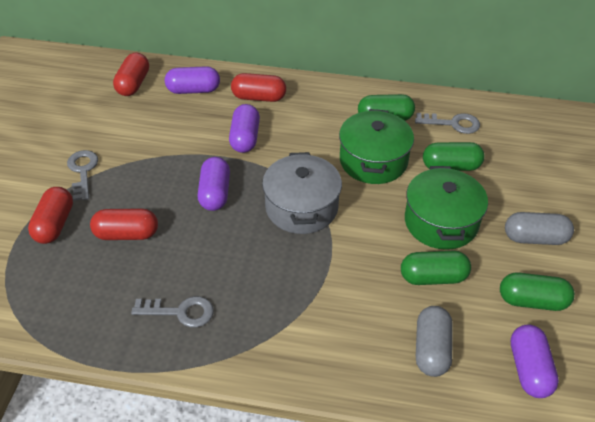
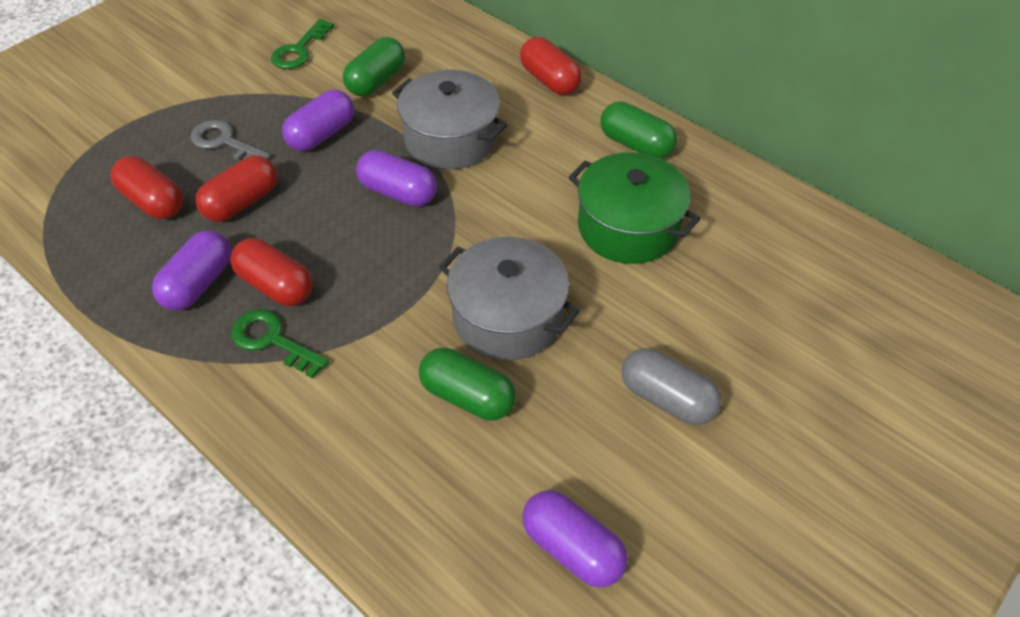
green capsule: [358,94,415,121] [401,251,471,285] [423,142,485,171] [500,272,575,311] = 4 -> [343,37,405,96] [419,348,516,421] [600,101,677,159] = 3
green key: none = 0 -> [231,309,329,379] [271,19,334,69] = 2
green pot: [339,109,414,184] [405,166,488,250] = 2 -> [569,152,700,264] = 1
grey capsule: [416,306,453,377] [505,212,574,245] = 2 -> [622,348,722,425] = 1
grey key: [67,150,98,201] [131,296,214,328] [415,113,480,134] = 3 -> [191,120,271,161] = 1
grey pot: [262,152,342,234] = 1 -> [392,70,508,170] [439,236,580,361] = 2

